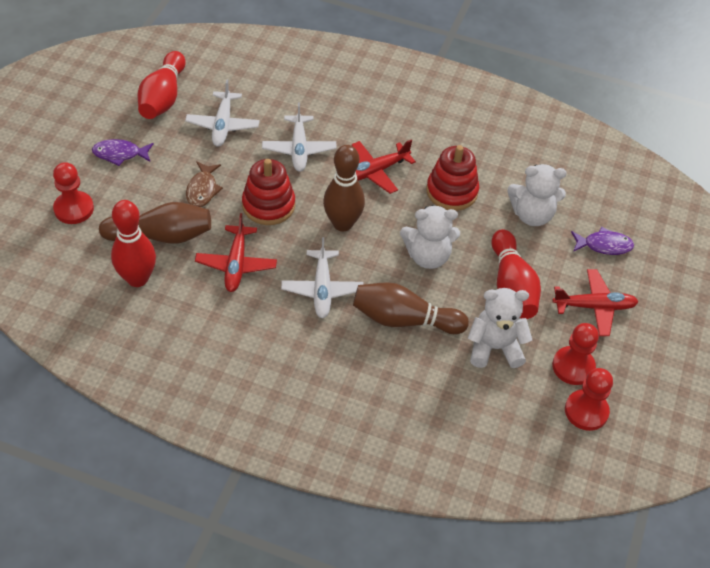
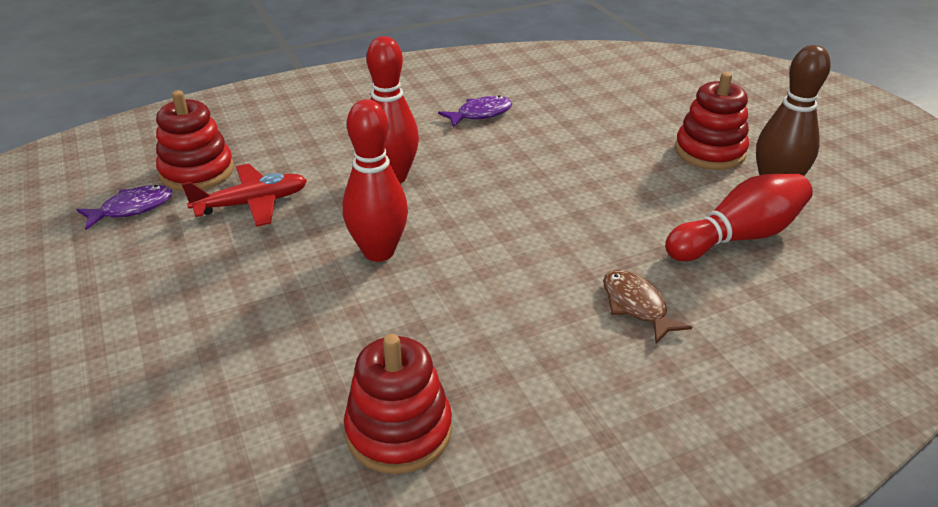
brown bowling pin: [99,202,211,244] [323,145,365,231] [353,282,469,334] = 3 -> [756,45,831,176] = 1
red pawn: [53,162,94,224] [552,323,599,385] [565,368,613,431] = 3 -> none = 0
red plane: [195,213,277,292] [352,140,416,194] [552,269,638,336] = 3 -> [181,164,307,227] = 1
red stacking toy: [242,159,295,225] [426,145,479,211] = 2 -> [156,90,234,192] [344,334,452,474] [675,72,749,170] = 3
white plane: [185,79,259,147] [262,103,337,172] [281,237,364,318] = 3 -> none = 0
white teddy bear: [400,205,460,269] [468,288,532,368] [507,164,567,226] = 3 -> none = 0

